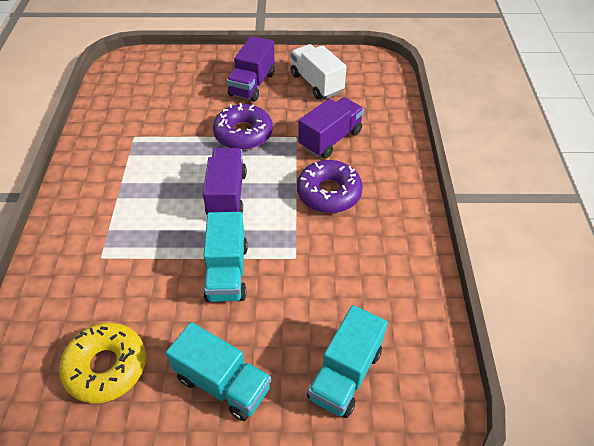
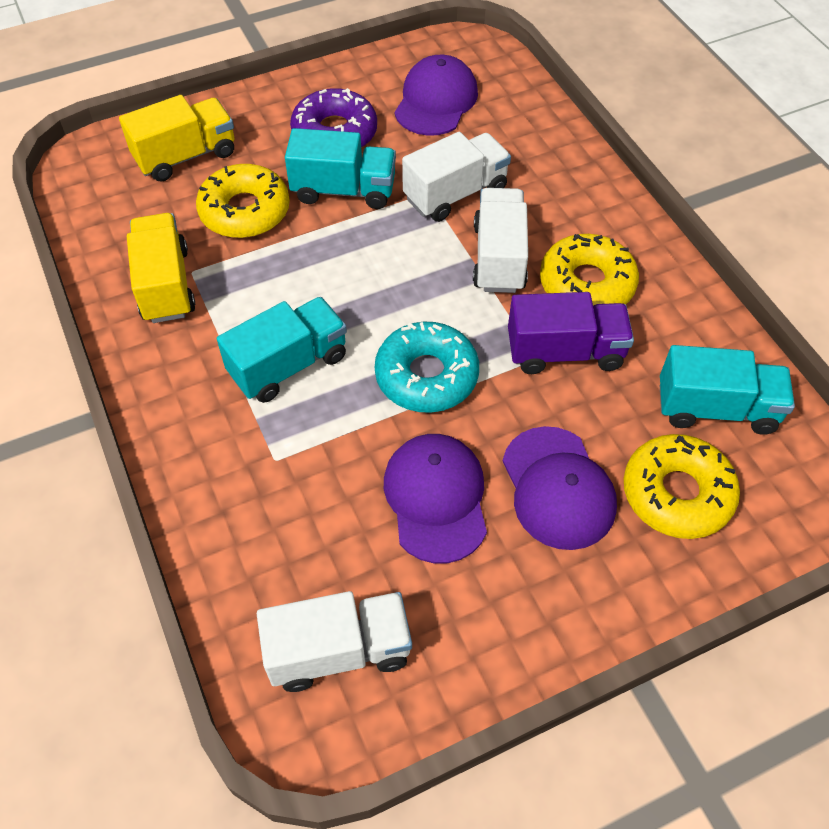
purple cap: none = 0 -> [384,434,487,563] [394,55,478,136] [502,426,617,550] = 3
purple donut: [213,103,273,150] [297,160,363,213] = 2 -> [290,88,377,148] = 1
purple truck: [203,148,247,215] [227,36,275,102] [299,97,364,158] = 3 -> [508,292,634,374] = 1
turquoise donut: none = 0 -> [375,322,479,413] = 1
white truck: [291,44,347,99] = 1 -> [257,591,412,692] [402,132,511,222] [473,188,528,293] = 3
yellow donut: [59,323,146,404] = 1 -> [196,164,290,238] [540,234,639,306] [624,434,740,539] = 3
yellow truck: none = 0 -> [119,95,234,182] [127,213,195,323] = 2

